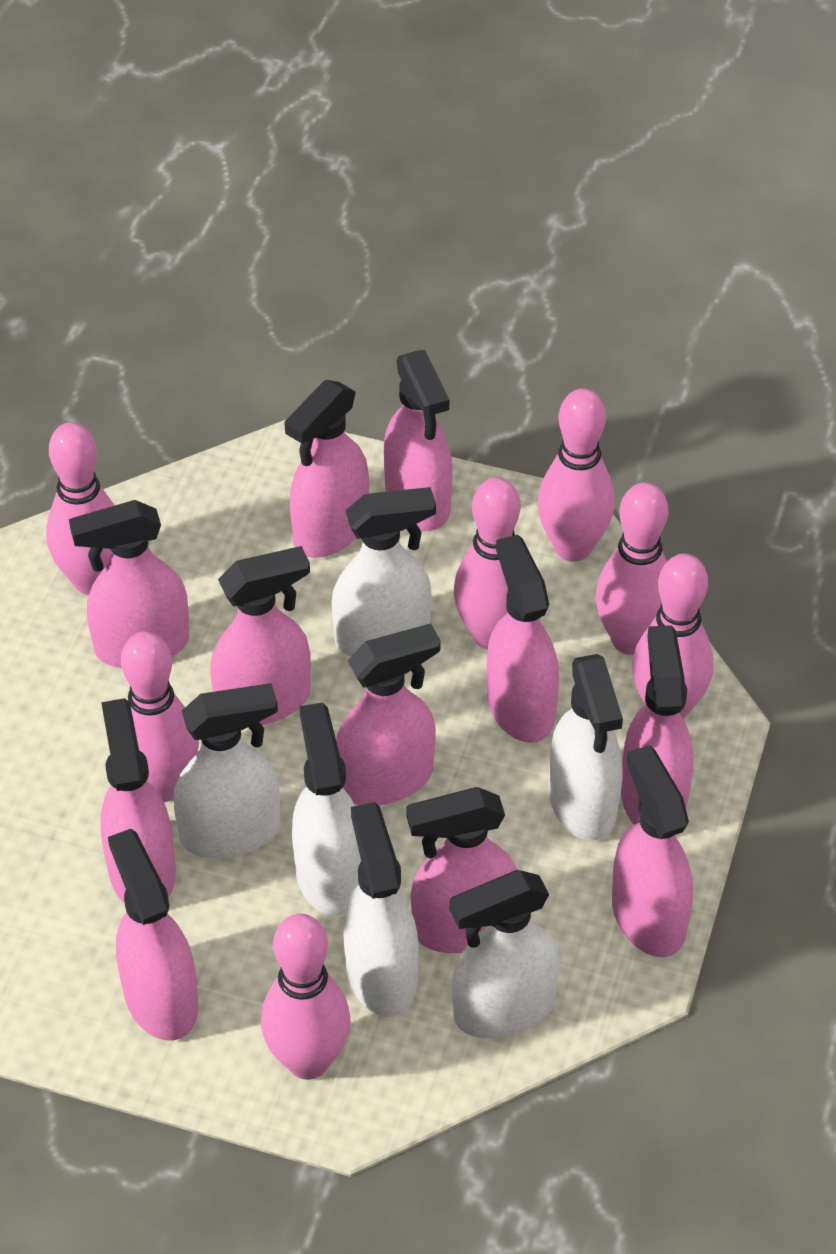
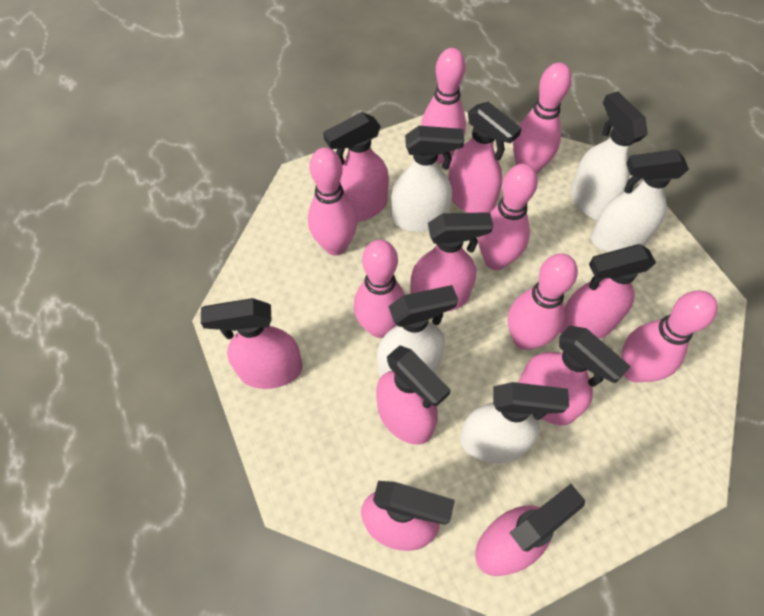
pink spray bottle: [69,500,189,668] [100,698,176,903] [108,829,198,1041] [210,546,311,725] [284,380,369,558] [336,623,440,805] [384,350,452,531] [406,787,517,953] [487,535,559,743] [612,745,693,957] [621,625,693,825] = 11 -> [201,298,303,389] [323,112,389,222] [361,481,455,551] [376,345,451,445] [410,212,493,312] [448,102,522,213] [475,484,585,576] [519,325,631,425] [560,244,656,339] = 9
white spray bottle: [173,683,280,858] [292,703,361,916] [332,487,436,657] [343,802,419,1017] [449,870,560,1038] [549,654,623,841] = 6 -> [377,285,458,377] [391,126,464,232] [460,382,569,463] [570,91,647,220] [591,150,689,252] = 5

